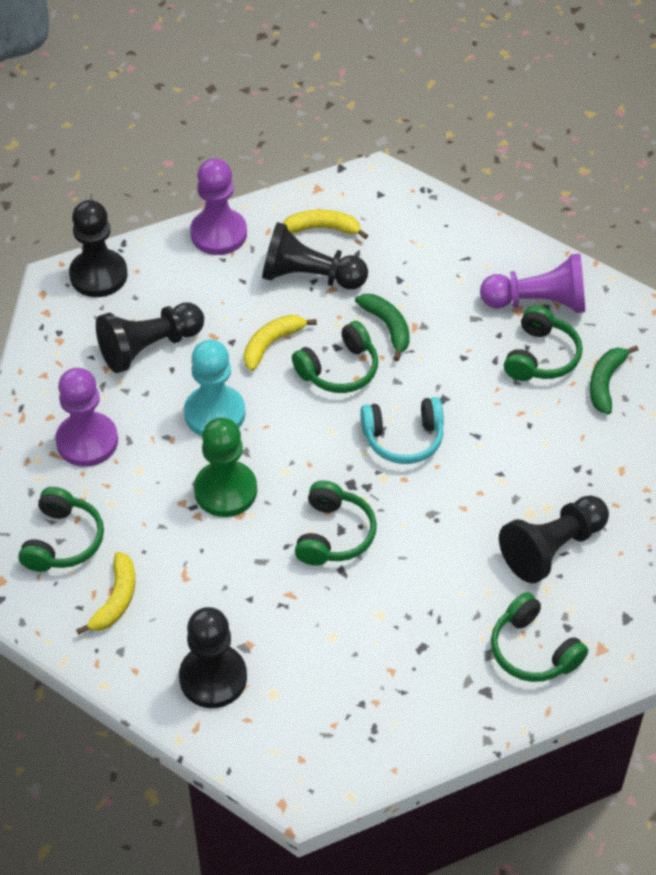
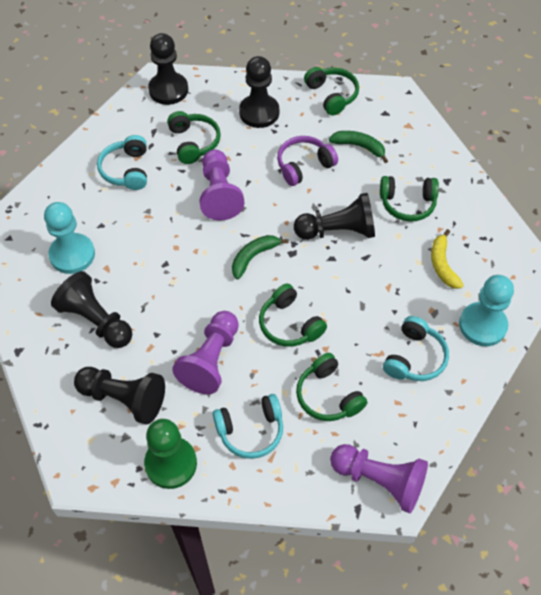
purple headphones: none = 0 -> [277,136,338,186] = 1
turquoise headphones: [361,397,444,464] = 1 -> [97,135,147,190] [213,394,283,459] [383,316,449,381] = 3
turquoise pawn: [184,340,245,436] = 1 -> [44,202,95,274] [459,275,514,346] = 2
yellow banana: [76,552,135,635] [244,315,317,371] [283,210,368,239] = 3 -> [431,229,464,289] = 1

